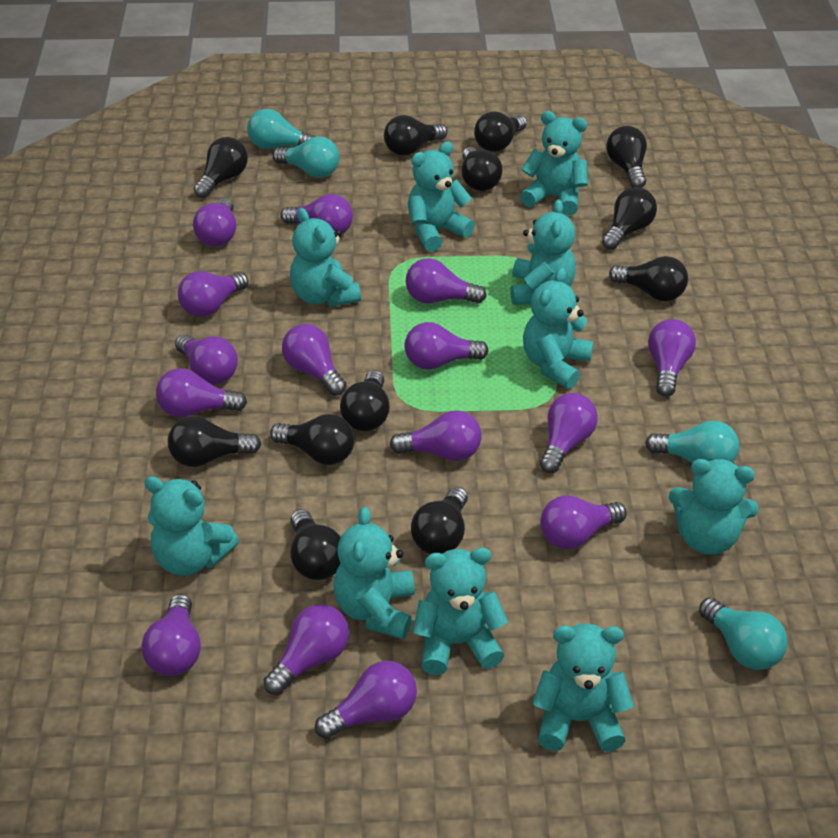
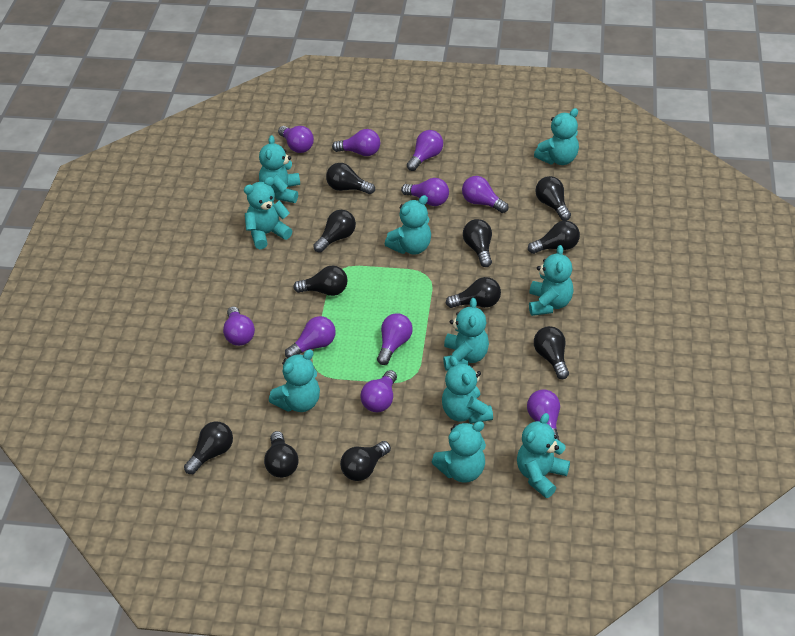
black light bulb: [168,416,261,467] [194,137,248,198] [270,414,355,465] [290,509,341,580] [340,370,390,431] [384,115,447,156] [411,487,468,554] [462,147,502,191] [474,112,527,152] [602,187,657,250] [606,126,647,188] [609,256,688,301] = 12 -> [184,422,233,474] [264,431,298,478] [293,266,348,296] [313,210,356,253] [326,163,375,194] [340,441,391,481] [445,277,501,308] [463,219,492,267] [528,221,580,254] [534,326,569,379] [535,176,571,221] = 11
purple light bulb: [141,594,201,676] [156,368,247,417] [175,334,238,384] [178,271,248,317] [193,198,236,246] [263,604,349,695] [281,194,353,235] [282,324,347,396] [315,661,417,739] [390,410,482,461] [404,322,489,370] [406,258,487,304] [540,393,598,473] [540,495,626,549] [648,319,696,397] = 15 -> [223,306,255,346] [278,126,314,153] [285,316,336,358] [332,129,380,156] [360,370,397,412] [377,313,413,365] [401,178,449,206] [407,130,443,171] [462,176,509,213] [527,390,560,441] = 10
turquoise light bulb: [247,109,316,149] [273,136,339,177] [645,420,739,463] [699,598,788,670] = 4 -> none = 0

